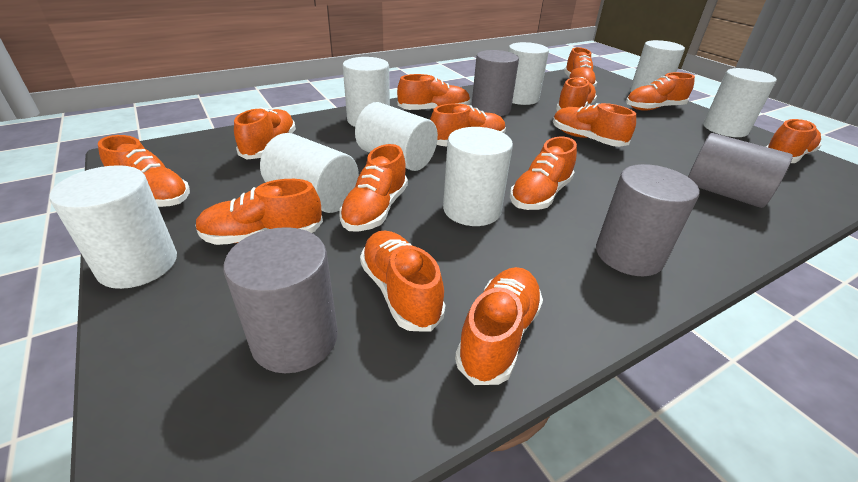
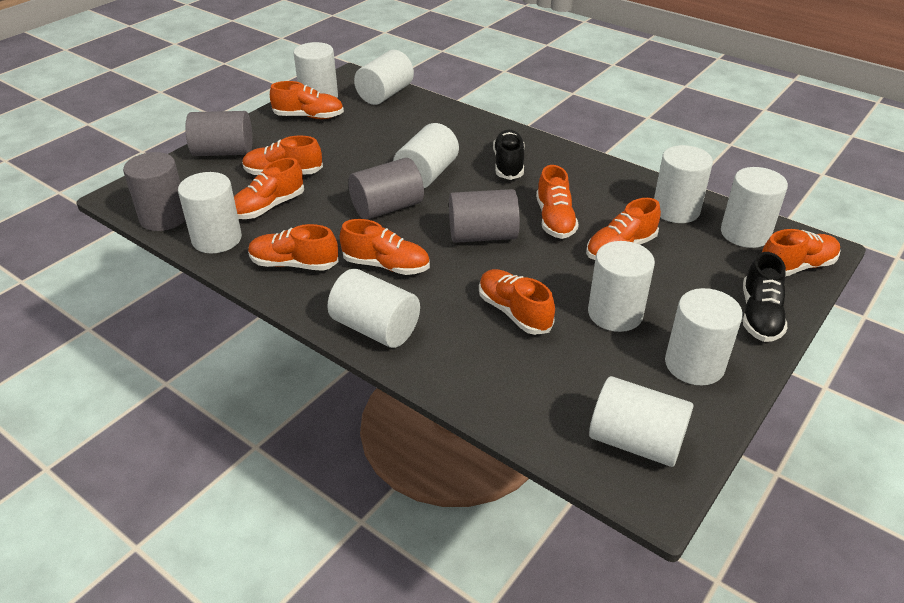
black shoe: none = 0 -> [493,130,524,180] [743,252,788,342] = 2
orange shoe: [98,135,190,207] [195,179,323,245] [234,107,296,159] [339,144,408,232] [360,231,445,332] [397,74,471,110] [430,103,506,146] [455,267,543,385] [510,137,577,210] [553,103,636,147] [556,77,597,111] [564,47,597,87] [626,72,695,111] [766,119,822,163] = 14 -> [234,158,304,219] [242,135,323,175] [248,224,339,271] [270,81,344,119] [340,219,430,275] [479,269,555,335] [536,165,579,239] [586,198,661,260] [762,229,840,277] = 9
white cylinder: [50,165,177,289] [260,133,359,213] [343,57,390,127] [355,102,438,171] [443,127,513,226] [508,42,549,105] [630,40,685,92] [704,68,777,137] = 8 -> [178,172,242,253] [294,42,338,98] [328,269,420,348] [354,50,414,105] [393,123,459,188] [588,241,655,332] [589,376,694,467] [654,145,713,223] [665,288,743,385] [721,167,788,248] = 10

